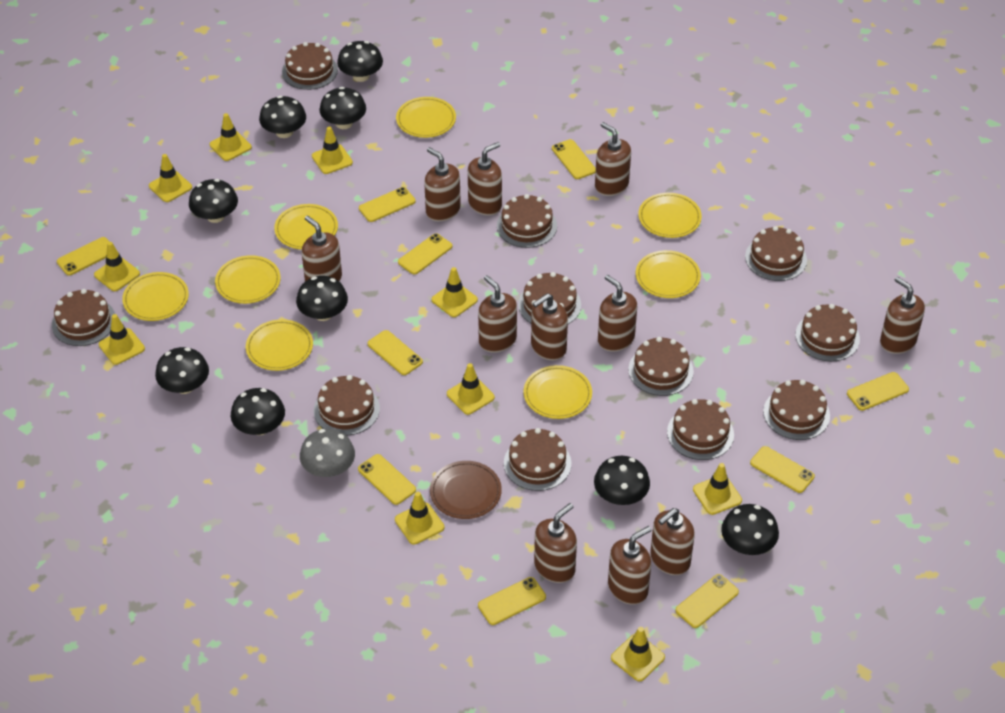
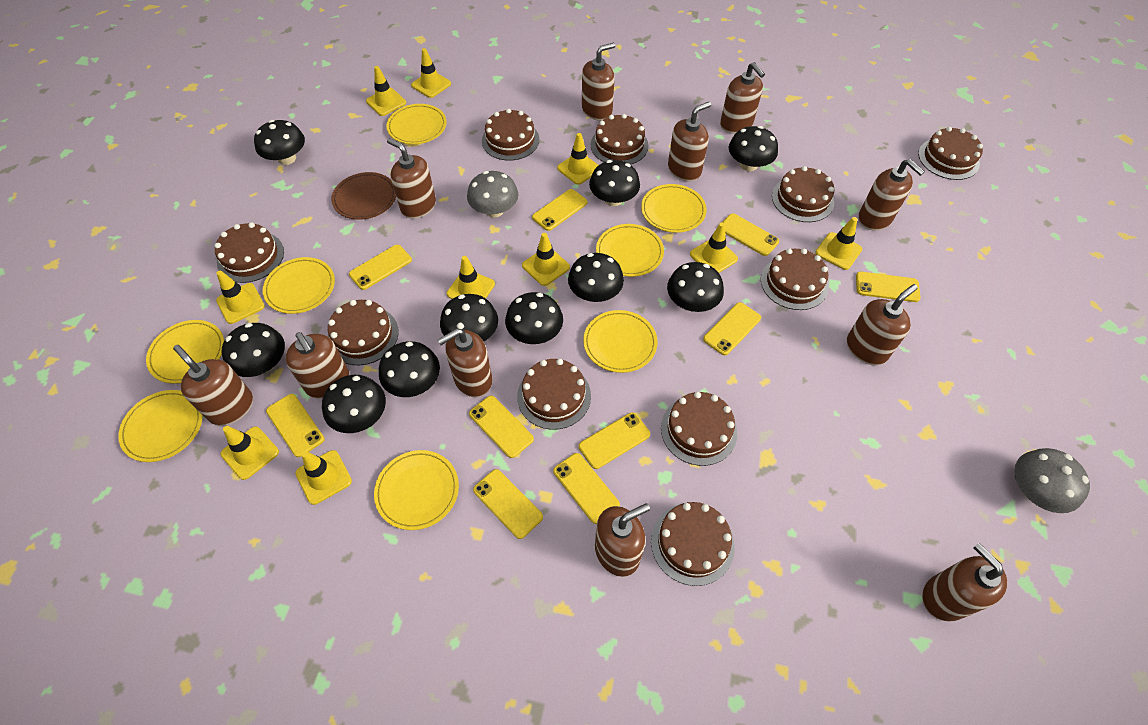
black mushroom: [155,347,209,394] [189,179,238,223] [231,388,285,435] [259,96,306,138] [296,276,348,321] [319,87,366,129] [337,41,383,82] [594,456,650,505] [721,504,779,555] = 9 -> [222,323,285,377] [254,120,305,165] [322,375,386,433] [379,341,440,397] [440,294,498,342] [505,292,563,344] [568,253,624,302] [589,160,640,206] [667,262,724,312] [729,126,778,171] = 10
brown cake: [52,289,115,346] [282,42,338,90] [314,375,380,436] [497,194,557,248] [504,428,571,491] [518,272,581,324] [628,337,694,396] [667,399,734,460] [745,226,807,281] [763,380,830,440] [795,304,860,361] = 11 -> [214,222,284,283] [328,300,399,365] [482,109,539,161] [517,359,591,430] [591,114,649,165] [651,502,735,586] [661,392,737,466] [761,248,828,310] [772,166,834,222] [918,127,983,180] = 10
grey mushroom: [300,429,355,477] = 1 -> [467,171,519,217] [1014,448,1090,513] = 2

